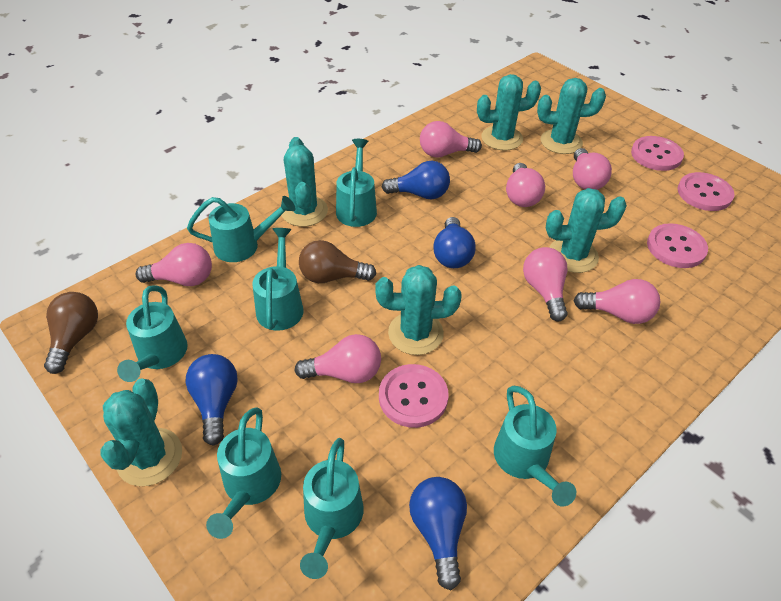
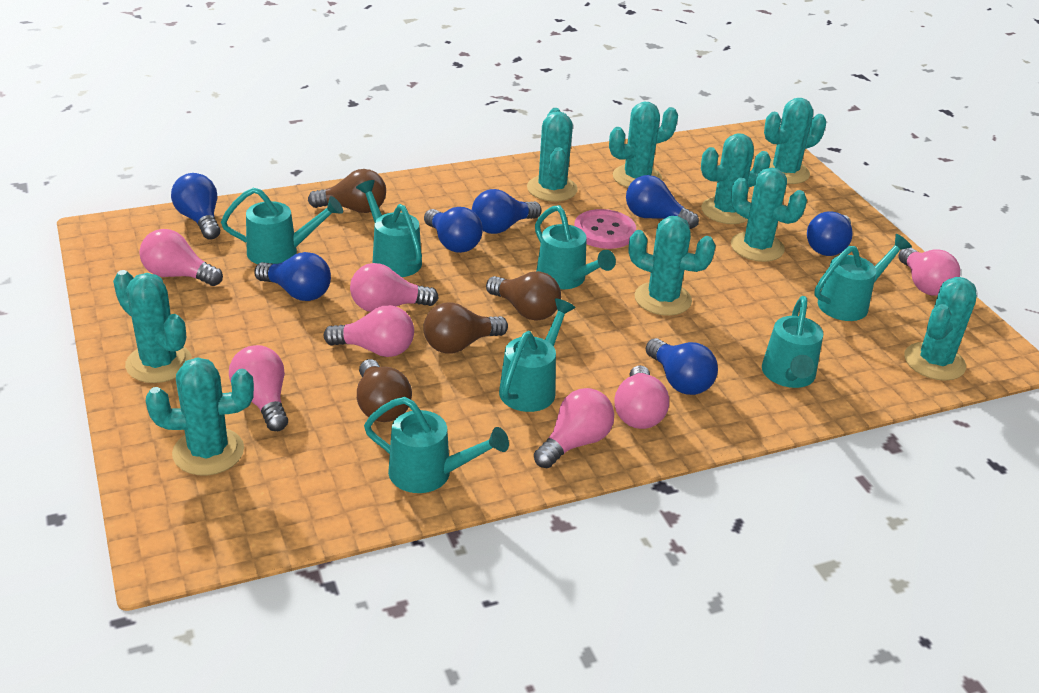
blue light bulb: [185,354,238,446] [382,161,450,199] [409,477,467,590] [433,217,476,268] = 4 -> [171,173,220,240] [254,252,331,301] [424,207,483,253] [472,189,541,234] [626,175,699,229] [646,338,718,395] [807,211,852,256] = 7
brown light bulb: [44,292,98,374] [299,240,376,283] = 2 -> [308,169,386,213] [357,359,412,422] [423,302,508,354] [486,271,561,321] = 4
pink button: [379,364,448,428] [631,136,684,171] [647,223,708,268] [677,172,735,211] = 4 -> [574,209,636,249] = 1
turquoise cactus: [100,379,182,486] [282,137,328,227] [375,265,462,355] [477,74,541,150] [537,78,606,154] [546,188,627,273] = 6 -> [113,270,192,383] [146,357,254,475] [527,108,578,202] [609,102,678,188] [629,216,716,316] [701,133,771,224] [731,168,807,262] [764,98,826,184] [904,277,977,381] = 9

